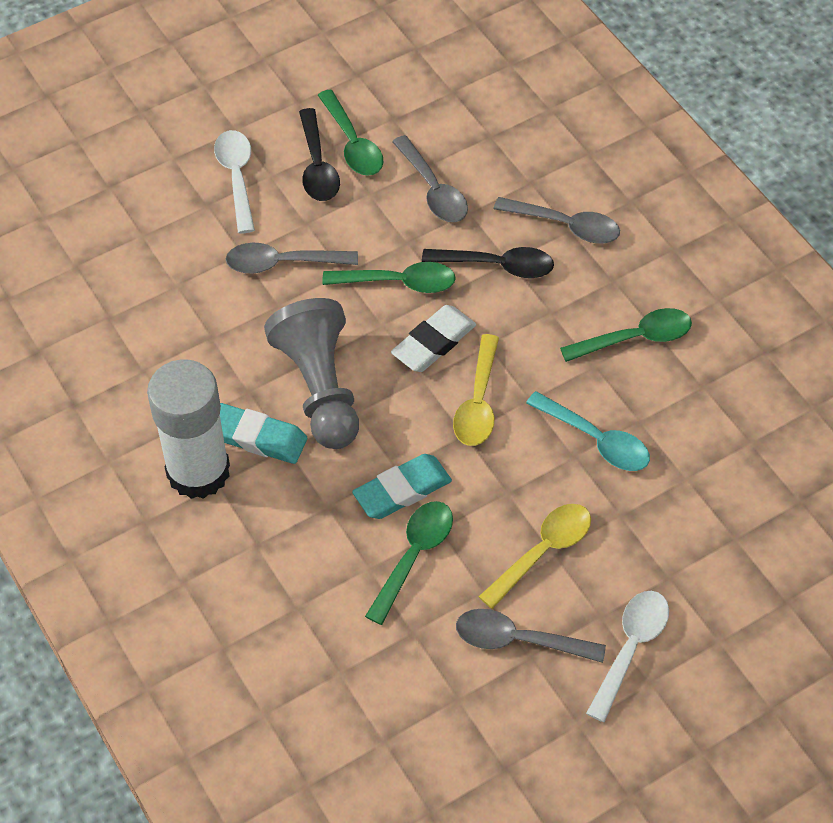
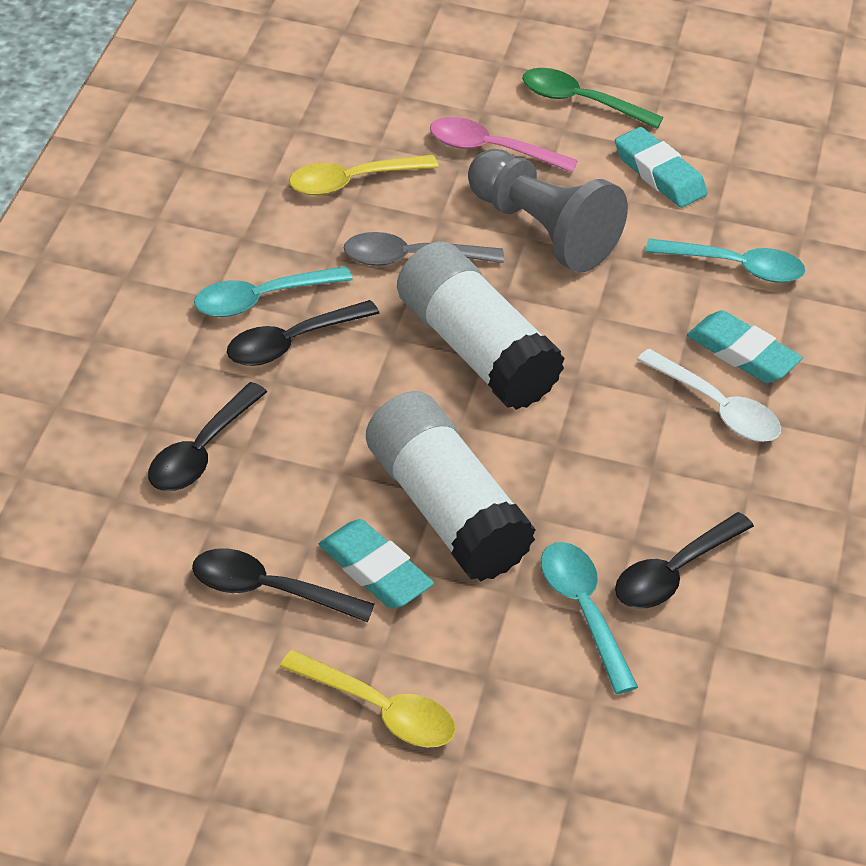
black spoon: [299,108,340,201] [422,247,554,278] = 2 -> [148,382,267,491] [192,548,374,622] [227,300,380,366] [615,512,754,609] = 4
green spoon: [318,90,384,176] [322,262,456,293] [365,501,453,625] [560,308,692,362] = 4 -> [522,68,664,129] = 1
grey spoon: [226,243,358,274] [392,135,468,222] [456,609,606,663] [493,197,620,243] = 4 -> [344,232,504,266] = 1
pink spoon: none = 0 -> [430,117,578,173] = 1
turquoise eraser: [220,403,307,464] [352,454,452,519] = 2 -> [319,519,434,609] [615,127,707,208] [687,310,803,383] = 3
turquoise spoon: [526,391,650,471] = 1 -> [194,266,353,317] [541,542,638,694] [646,238,805,283] = 3
white eraser: [391,305,476,372] = 1 -> none = 0
white glue stick: [147,359,230,499] = 1 -> [366,391,536,582] [397,241,565,410] = 2
white spoon: [214,130,255,233] [586,591,669,722] = 2 -> [637,349,781,442] = 1

